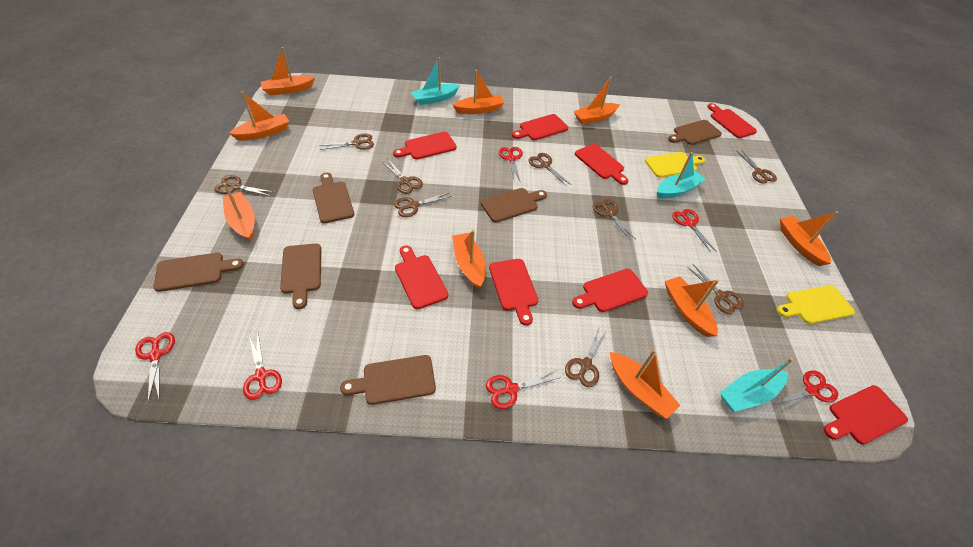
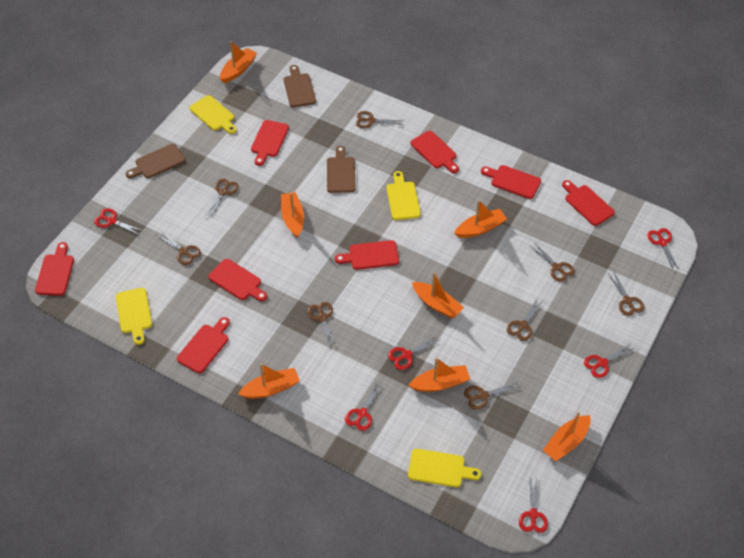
brown cutting board: [153,253,244,292] [280,243,321,309] [313,173,354,223] [340,355,436,405] [481,188,547,222] [668,120,722,145] = 6 -> [126,144,185,179] [284,65,316,107] [327,146,356,193] = 3
brown scissors: [214,175,273,196] [319,134,374,150] [383,160,423,194] [394,193,452,217] [528,153,572,187] [565,327,608,387] [593,199,635,240] [687,264,744,314] [737,149,777,184] = 9 -> [157,231,201,265] [205,179,238,219] [307,302,336,348] [356,111,404,128] [464,381,520,410] [507,299,543,341] [530,242,575,282] [608,272,644,316] = 8
orange boat: [223,183,255,241] [229,91,289,141] [261,47,315,95] [452,230,485,288] [453,70,504,114] [574,77,620,125] [610,349,681,419] [665,276,719,337] [780,211,838,266] = 9 -> [220,41,257,83] [238,363,300,399] [281,192,304,238] [408,358,470,392] [412,272,464,318] [454,200,507,238] [543,412,591,461] = 7
turquoise boat: [411,57,460,105] [657,152,706,199] [720,358,793,412] = 3 -> none = 0
yellow cutting board: [645,152,705,178] [777,285,855,324] = 2 -> [116,288,152,345] [189,95,237,134] [386,171,421,220] [408,449,481,487] = 4

